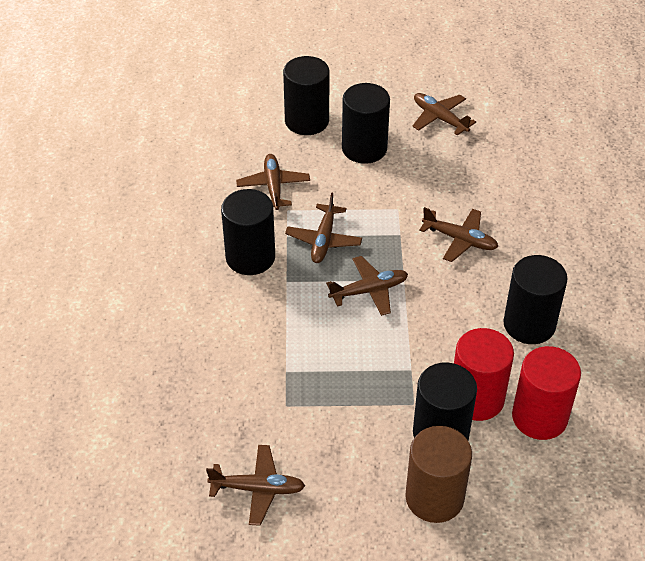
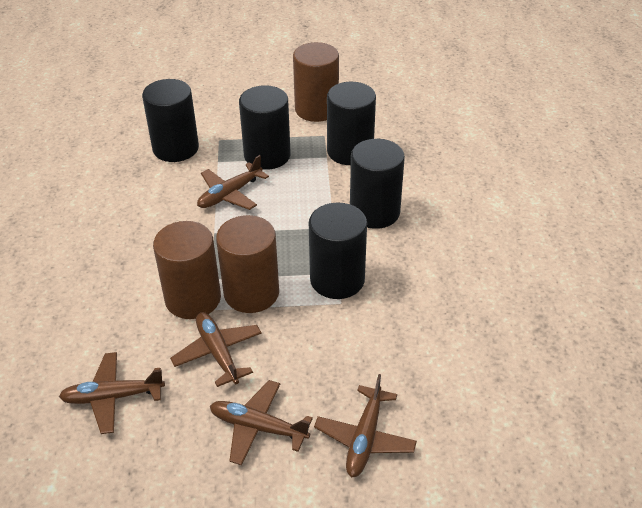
brown cylinder: [405,426,472,523] = 1 -> [153,221,221,319] [216,215,279,313] [293,42,339,122] = 3
brown plane: [206,445,305,526] [236,154,310,210] [285,192,362,263] [326,256,408,316] [412,93,476,135] [419,207,498,262] = 6 -> [59,352,165,434] [170,312,262,387] [197,155,269,210] [210,380,313,465] [314,374,417,477] = 5
red cylinder: [454,328,514,421] [512,346,581,440] = 2 -> none = 0

